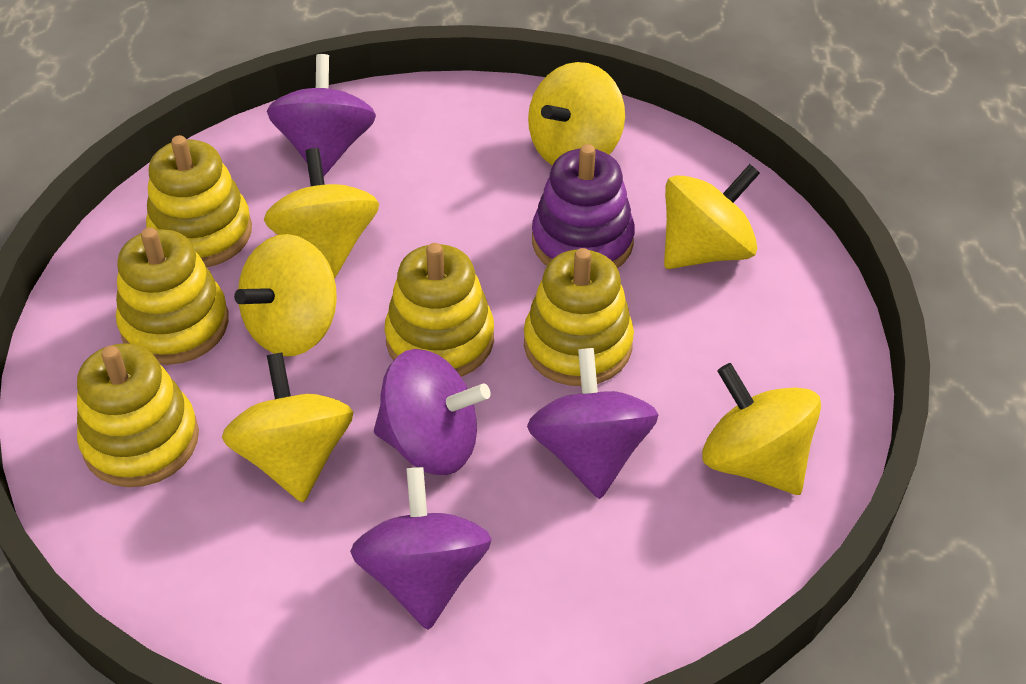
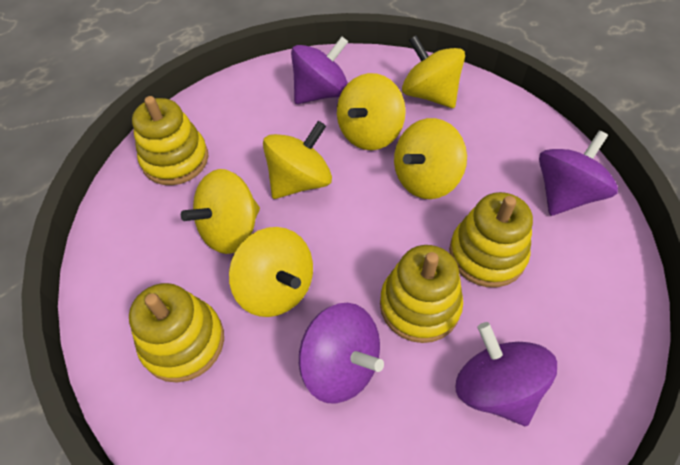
purple stacking toy: [532,144,635,268] = 1 -> none = 0
yellow stacking toy: [77,343,199,487] [116,227,229,365] [146,135,252,268] [384,243,494,377] [524,248,634,386] = 5 -> [129,283,224,383] [132,96,208,185] [380,245,463,343] [449,192,533,287] = 4

